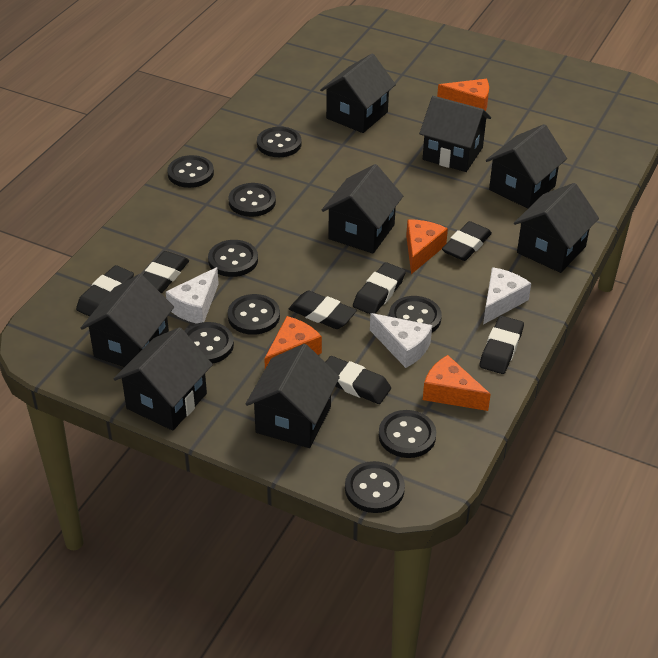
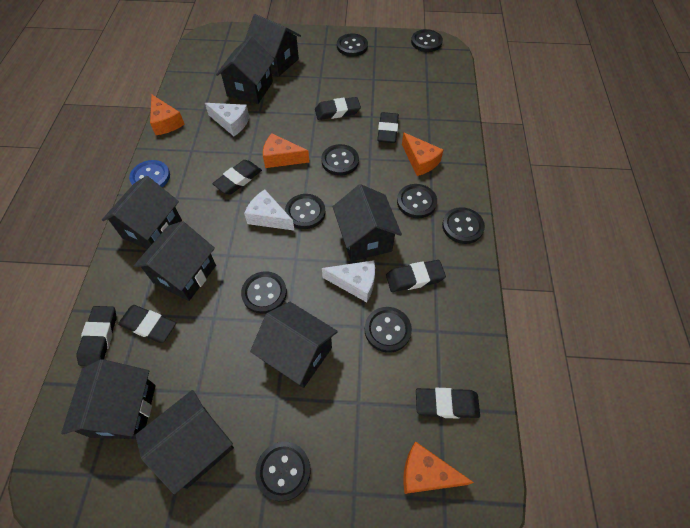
blue button: none = 0 -> [129,160,170,188] = 1

